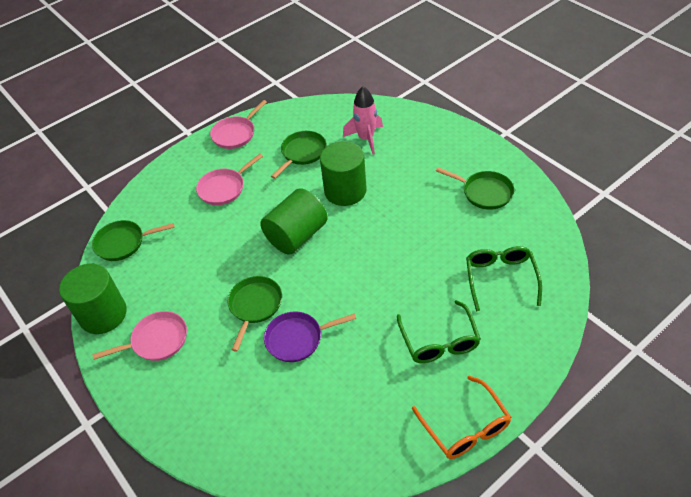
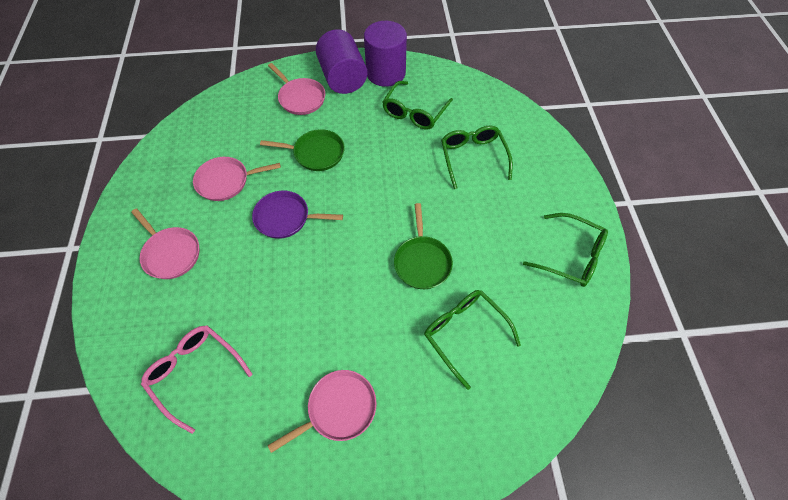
green cylinder: [59,264,127,334] [260,188,328,255] [320,141,367,206] = 3 -> none = 0
green glasses: [397,300,481,363] [466,246,542,311] = 2 -> [382,81,453,129] [424,290,521,390] [441,126,513,189] [523,213,608,287] = 4
green pan: [92,220,175,261] [228,276,282,352] [271,131,327,179] [436,167,514,210] = 4 -> [260,129,345,171] [394,203,453,289] = 2
orange glasses: [412,376,511,459] = 1 -> none = 0
pink glasses: none = 0 -> [141,325,253,434] = 1
pink pan: [93,311,187,361] [196,154,263,205] [210,100,267,149] = 3 -> [131,208,199,279] [193,157,281,201] [268,63,325,115] [268,370,376,453] = 4
pink rocket: [343,86,383,154] = 1 -> none = 0
purple cylinder: none = 0 -> [316,29,368,94] [364,21,407,87] = 2

